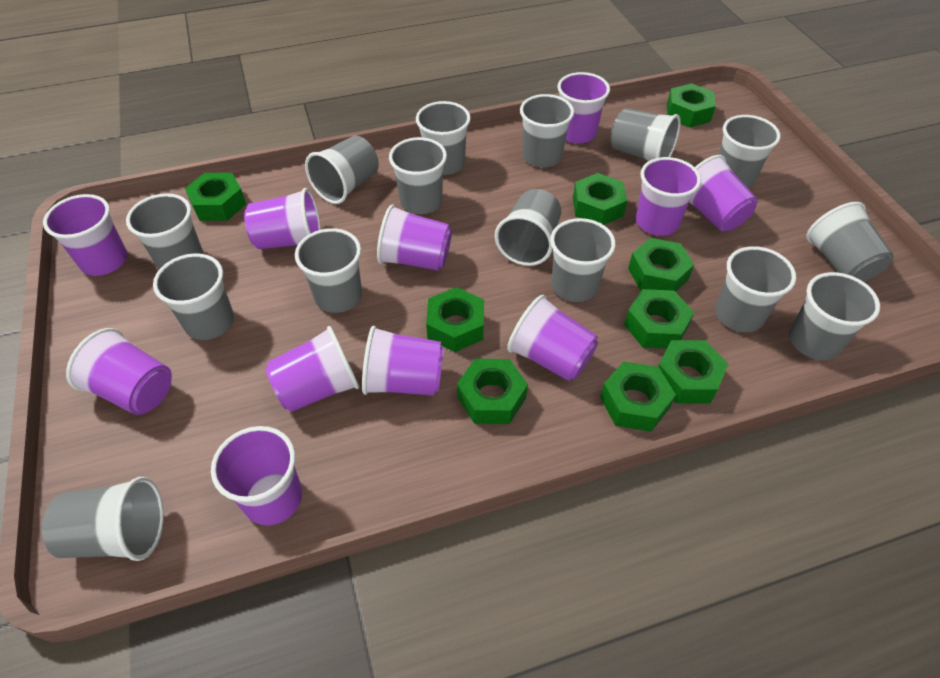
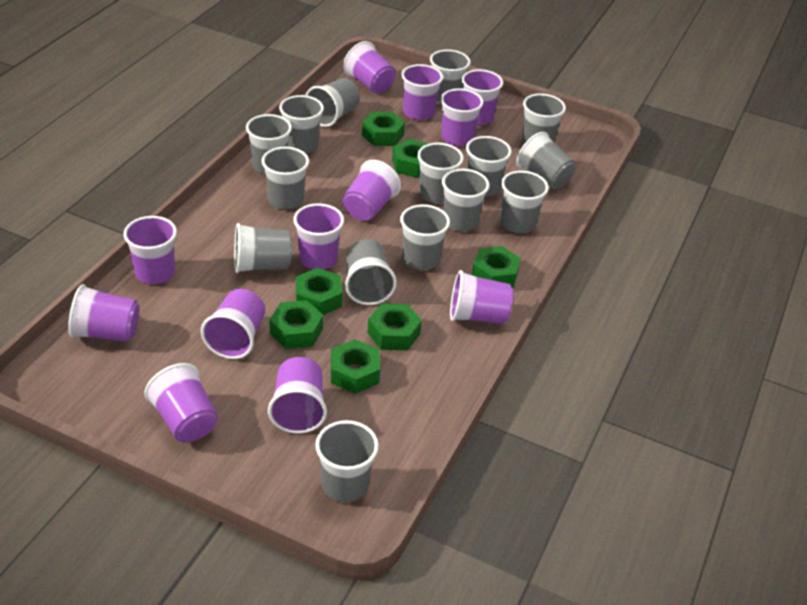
green nut: [185,173,246,221] [426,287,484,352] [457,359,528,424] [573,173,627,225] [600,361,676,432] [624,289,694,349] [628,238,694,292] [658,340,728,404] [667,83,716,128] = 9 -> [269,300,323,349] [296,268,342,315] [331,339,380,394] [362,112,405,146] [368,303,422,350] [392,139,428,178] [472,246,521,288] = 7
purple cup: [43,194,127,276] [66,328,172,415] [211,426,302,525] [244,188,321,249] [265,326,359,412] [362,326,444,396] [377,205,452,271] [507,295,598,381] [557,72,610,144] [636,157,701,236] [689,155,758,232] = 11 -> [68,284,139,342] [123,216,177,284] [144,363,218,442] [201,289,265,359] [268,357,327,434] [293,203,344,269] [342,160,401,221] [343,41,396,93] [401,64,443,120] [440,88,483,146] [450,270,513,324] [462,69,503,125] = 12

